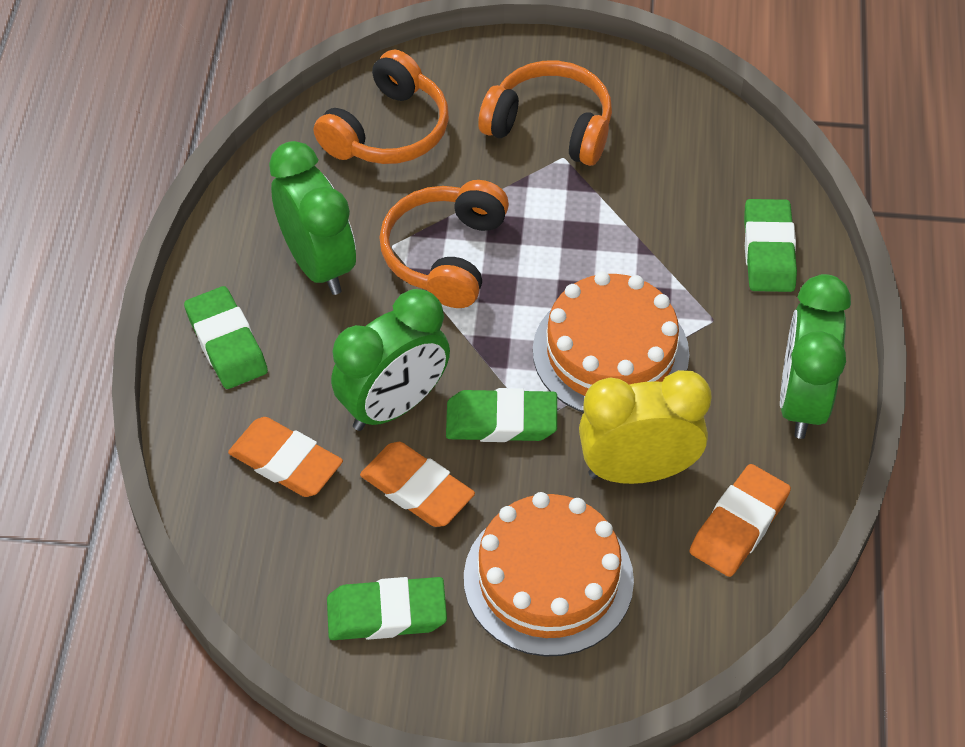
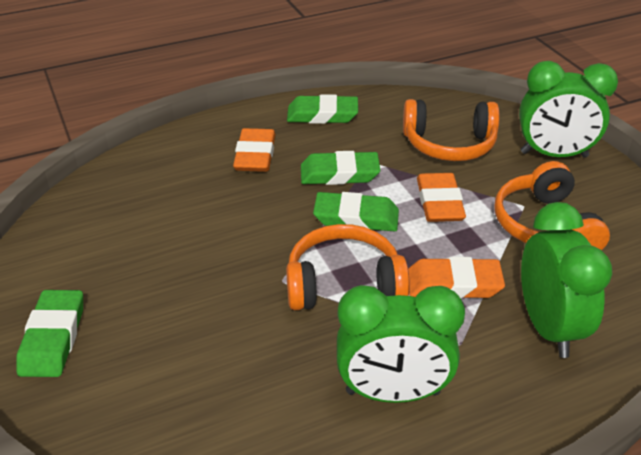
orange cake: [464,492,634,656] [533,271,689,413] = 2 -> none = 0
yellow clock: [579,370,711,484] = 1 -> none = 0

